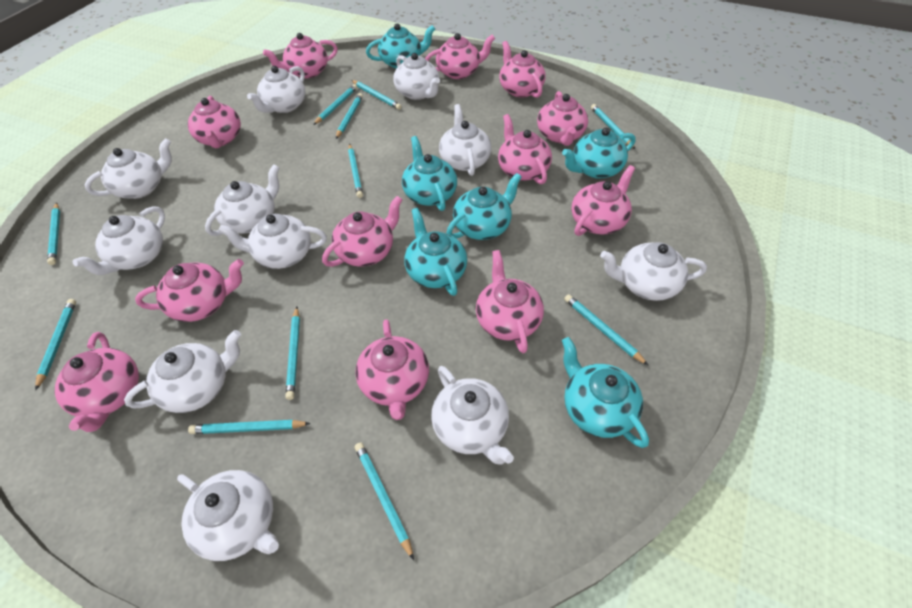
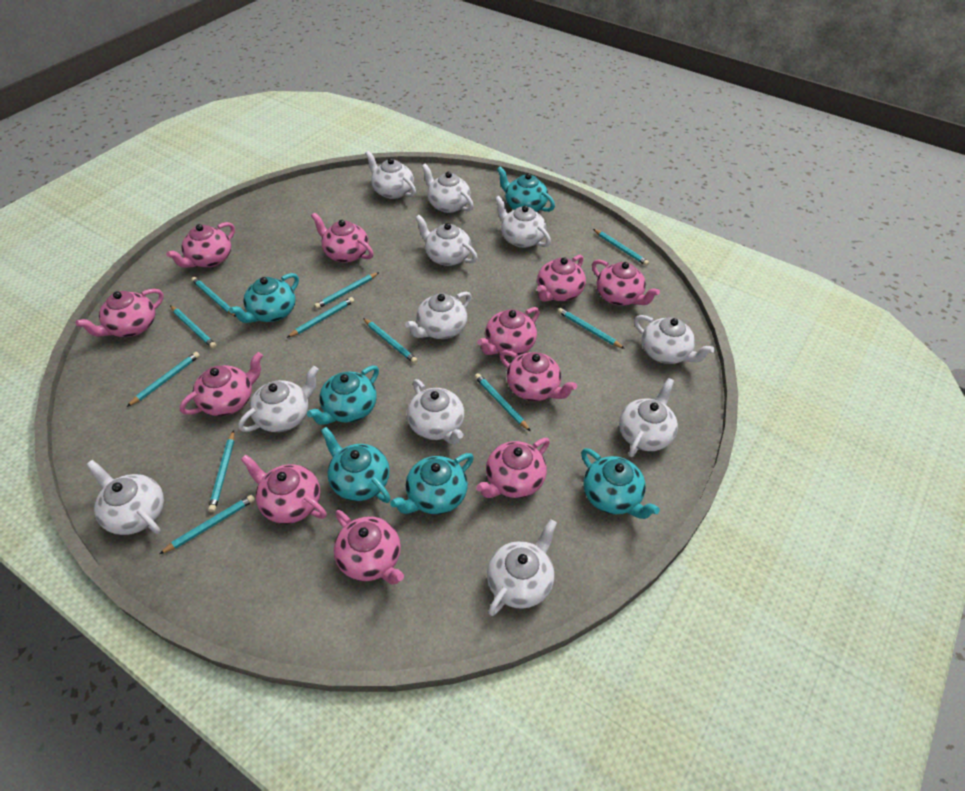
pink teapot: [55,332,139,432] [135,259,244,322] [188,96,241,149] [263,33,338,78] [322,196,403,267] [355,319,429,420] [425,33,495,79] [476,250,544,353] [498,114,552,184] [499,41,546,98] [537,91,588,146] [571,165,635,236] = 12 -> [76,289,164,337] [166,222,235,268] [180,352,263,416] [241,454,327,524] [311,212,374,263] [334,510,404,584] [476,438,550,498] [477,307,540,356] [500,350,577,401] [537,255,586,302] [592,260,660,306] = 11

